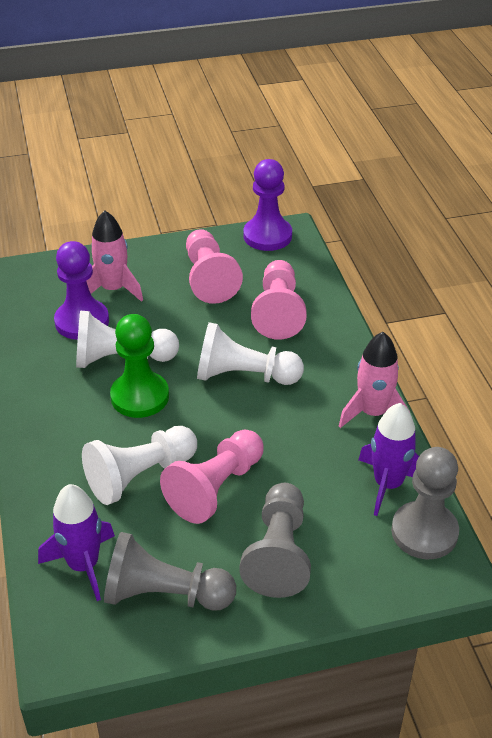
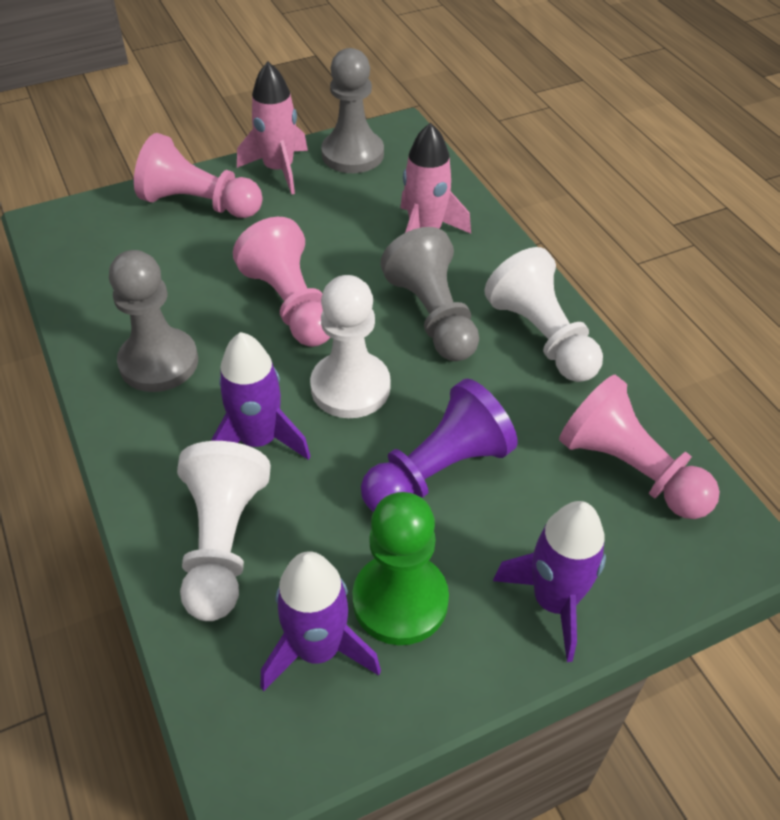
purple pawn: [54,241,109,340] [243,159,292,251] = 2 -> [361,379,517,512] = 1
purple rocket: [38,484,115,601] [358,403,419,516] = 2 -> [211,332,311,460] [261,551,381,691] [493,501,606,662] = 3

